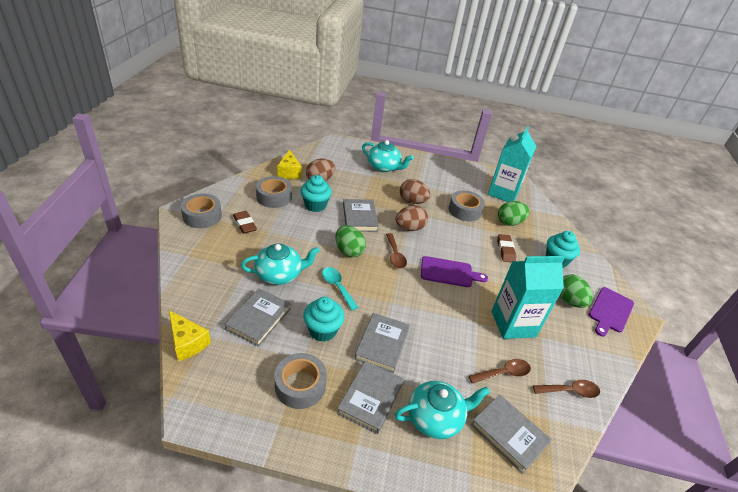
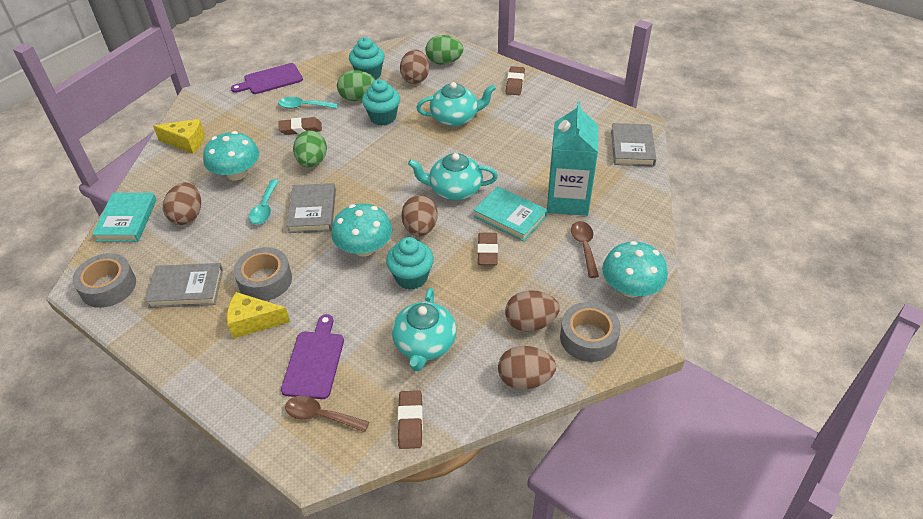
brown egg: [306,159,335,181] [396,205,428,231] [400,179,430,204] = 3 -> [163,182,201,225] [400,49,429,84] [401,195,438,236] [498,346,556,389] [505,290,560,332] = 5
brown eraser: [233,211,257,234] [497,234,516,262] = 2 -> [278,117,322,135] [398,391,423,449] [477,233,498,265] [506,66,525,95] = 4
brown spoon: [386,233,407,269] [469,359,531,384] [533,380,600,398] = 3 -> [285,396,369,432] [571,221,599,278] = 2
grey book: [225,289,291,347] [337,361,404,434] [343,199,379,232] [354,313,410,373] [471,395,552,474] = 5 -> [145,263,223,308] [287,183,336,233] [611,123,656,166] = 3
grey tape: [181,194,222,228] [256,176,292,208] [275,353,327,409] [449,190,485,221] = 4 -> [72,253,136,308] [234,247,292,301] [560,302,621,362] = 3
turquoise book: none = 0 -> [92,193,157,242] [474,186,548,242] = 2
turquoise carton: [488,126,536,202] [491,256,565,339] = 2 -> [547,101,598,216] = 1
turquoise mushroom: none = 0 -> [203,131,259,181] [331,203,392,257] [602,241,668,298] = 3
turquoise spoon: [322,267,359,310] = 1 -> [249,179,279,225] [278,97,338,109] = 2

